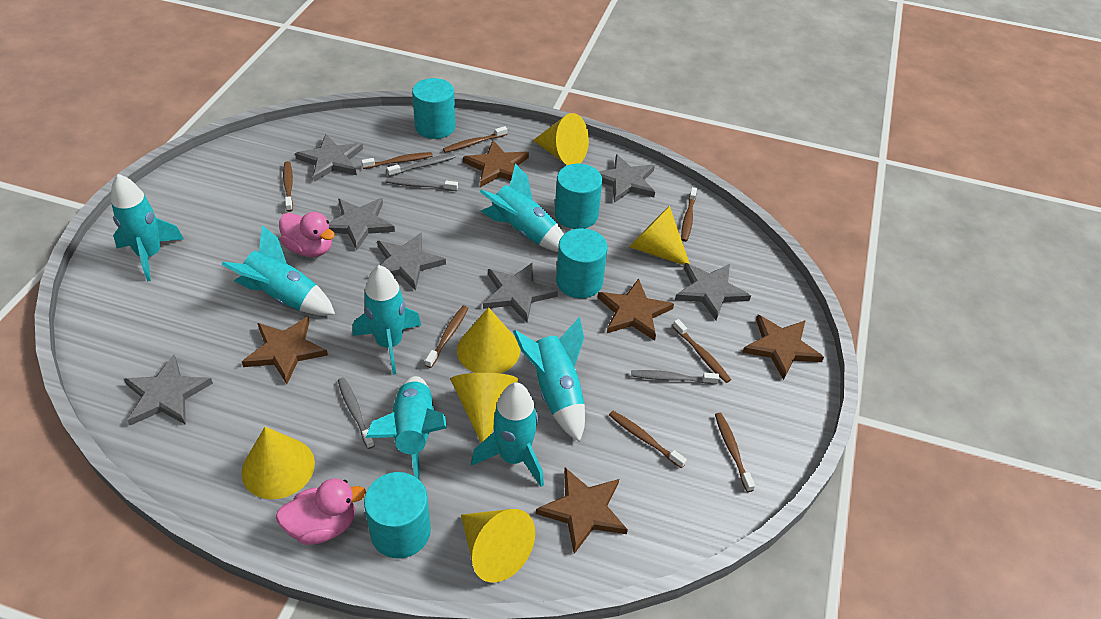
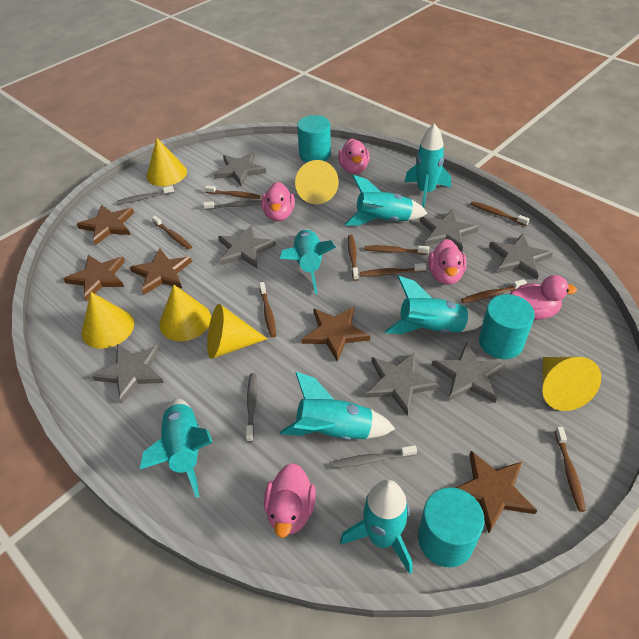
brown toothbrush: [283,161,293,212] [361,152,433,169] [425,306,468,368] [443,126,507,153] [609,411,687,468] [673,319,731,383] [681,187,697,242] [715,413,755,492] = 8 -> [152,216,192,250] [205,185,261,199] [259,282,276,338] [348,235,359,281] [360,263,426,277] [365,245,429,255] [461,279,527,303] [470,201,530,226] [555,427,586,512] = 9
pink duck: [276,478,367,545] [279,212,335,257] = 2 -> [261,182,295,221] [264,463,316,538] [338,138,370,174] [428,239,467,285] [510,275,577,320] = 5
turquoise cylinder: [364,472,431,559] [412,78,455,139] [555,164,602,229] [556,228,608,298] = 4 -> [297,115,331,163] [418,487,485,567] [479,294,535,359] = 3

